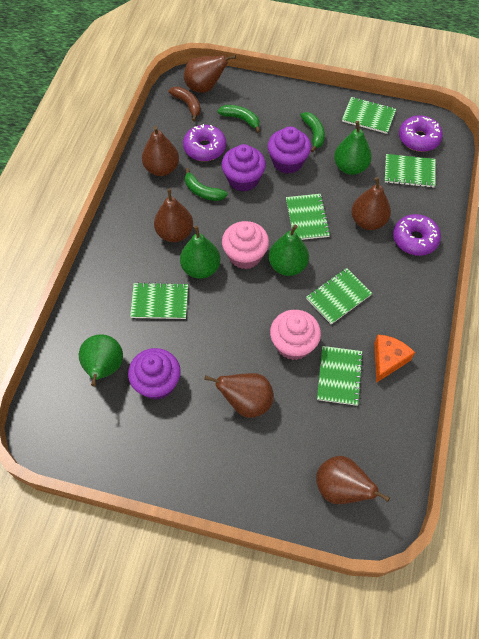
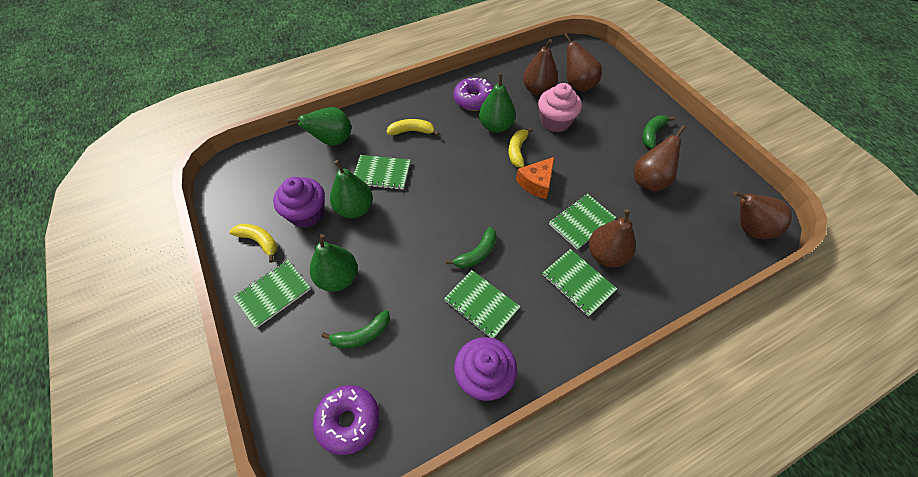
brown banana: [168,87,201,121] = 1 -> none = 0
brown pear: [142,126,179,176] [154,189,193,242] [184,55,236,93] [204,373,274,418] [316,456,390,504] [351,177,391,230] = 6 -> [523,39,558,96] [563,33,602,92] [589,209,636,267] [634,126,686,192] [734,191,792,239] = 5
green notebook: [130,282,188,319] [286,194,331,240] [306,268,372,324] [317,346,363,406] [342,97,396,134] [385,154,436,188] = 6 -> [233,260,311,328] [354,155,411,190] [444,270,520,338] [542,249,617,317] [549,194,617,250] = 5
pink cupcake: [222,221,269,269] [270,310,321,360] = 2 -> [538,83,582,132] = 1
purple cupcake: [128,348,181,400] [222,144,266,192] [268,127,311,174] = 3 -> [273,177,325,228] [454,337,517,401] = 2
purple donut: [183,124,226,161] [393,214,441,256] [399,115,443,152] = 3 -> [313,385,380,455] [454,77,493,111] = 2
yellow banana: none = 0 -> [229,224,277,263] [386,119,439,136] [508,128,533,168] = 3

